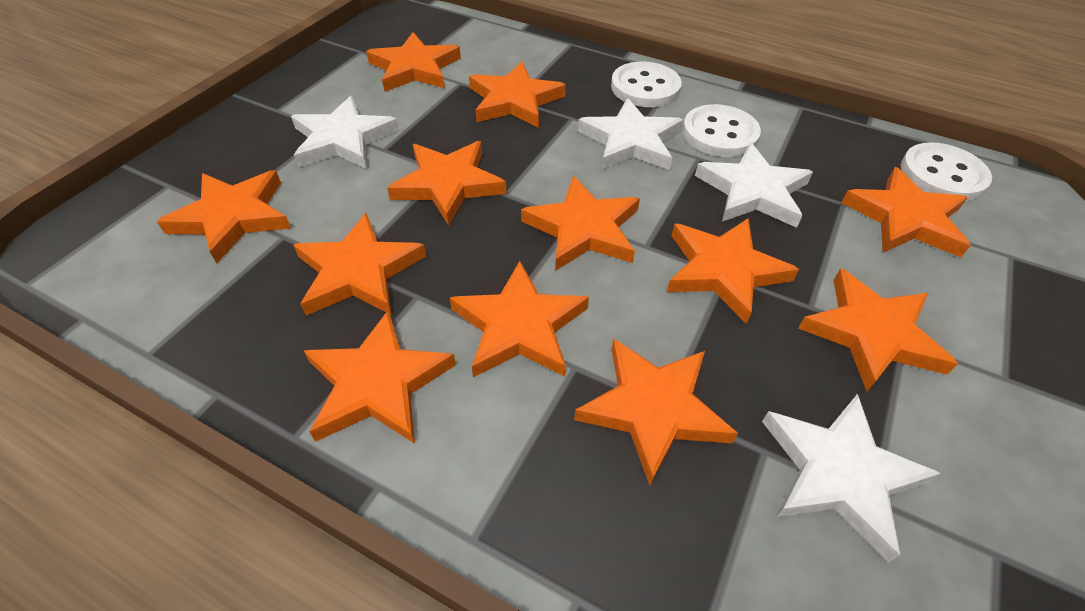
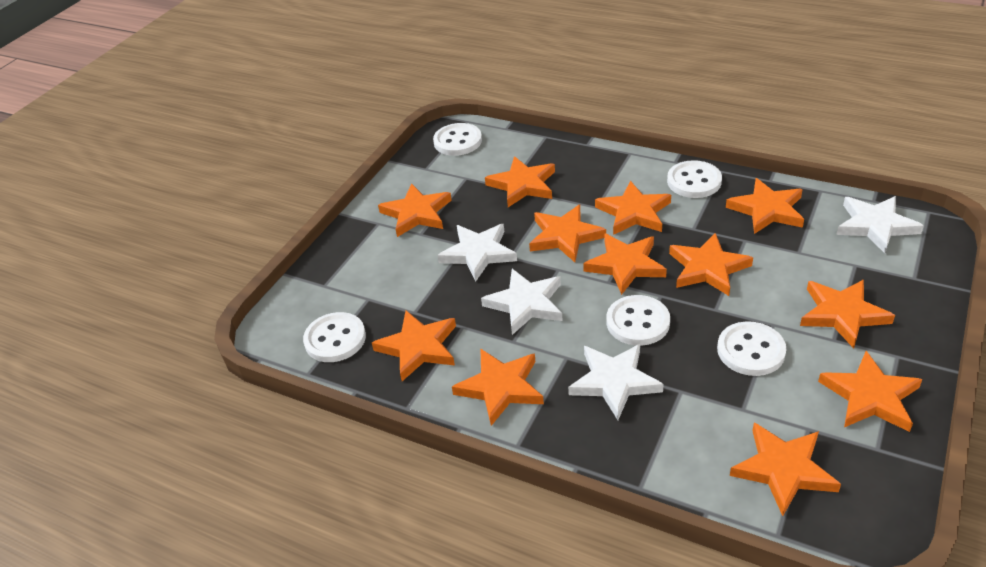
white button: [611,62,682,107] [683,104,761,157] [901,142,992,201] = 3 -> [303,312,366,362] [433,123,482,156] [607,295,670,346] [667,160,722,198] [717,321,787,376] = 5

